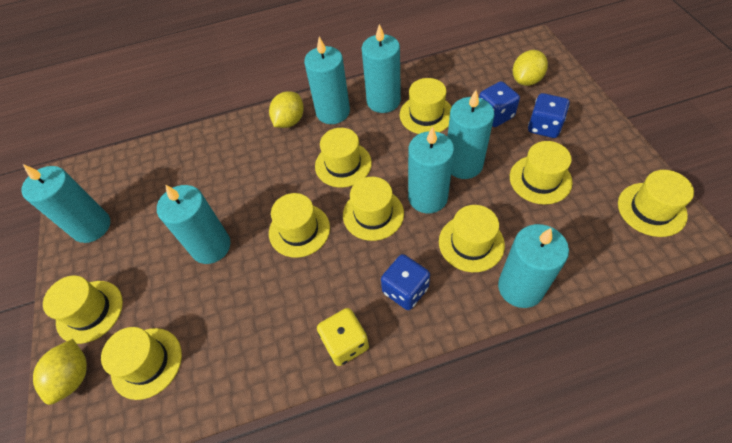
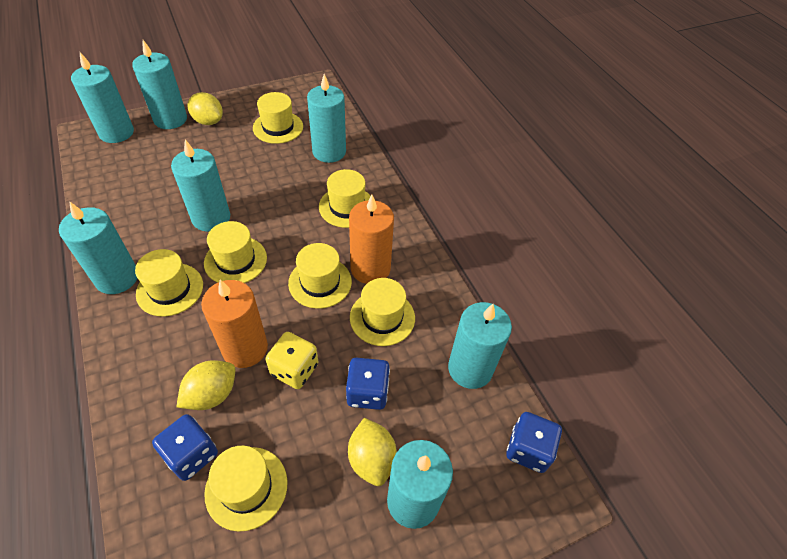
orange candle: none = 0 -> [201,279,268,368] [349,195,394,284] = 2
yellow hat: [43,276,123,344] [101,327,182,400] [269,193,330,258] [315,128,372,187] [343,177,404,241] [400,78,451,134] [439,205,505,272] [510,141,573,205] [618,170,694,237] = 9 -> [135,249,203,317] [204,221,267,283] [204,445,288,532] [253,92,303,144] [288,243,352,309] [319,169,371,228] [350,278,415,346] = 7

